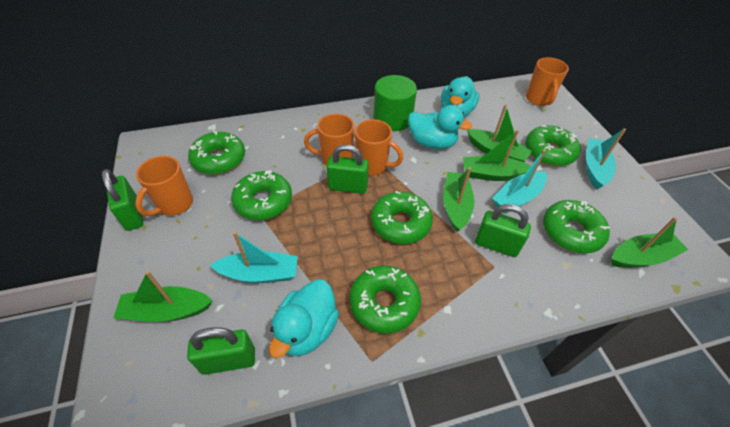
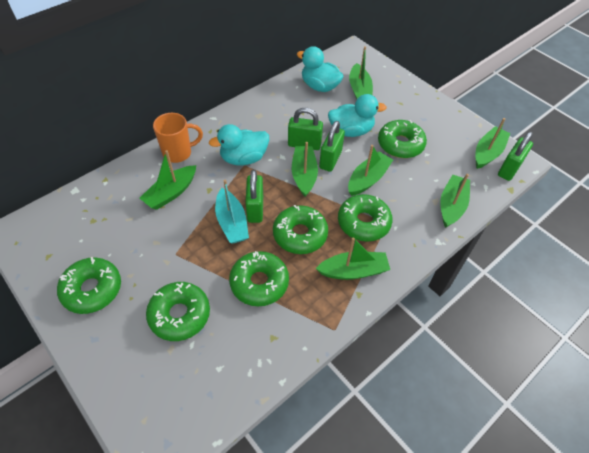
green boat: [113,271,213,322] [443,167,474,232] [463,130,531,181] [467,104,532,162] [611,217,688,268] = 5 -> [140,150,196,210] [292,142,318,197] [315,237,390,280] [348,145,393,196] [349,46,373,99] [440,174,470,228] [475,118,511,169] = 7
green cylinder: [373,75,417,131] = 1 -> none = 0
orange mug: [135,156,193,216] [304,113,354,166] [355,119,403,175] [526,57,569,106] = 4 -> [153,113,203,163] = 1
turquoise boat: [210,232,298,283] [492,150,547,214] [586,128,626,189] = 3 -> [215,180,249,244] = 1

